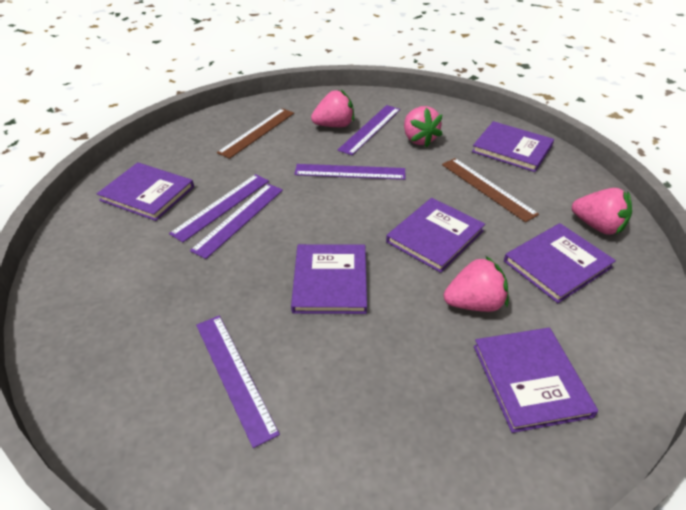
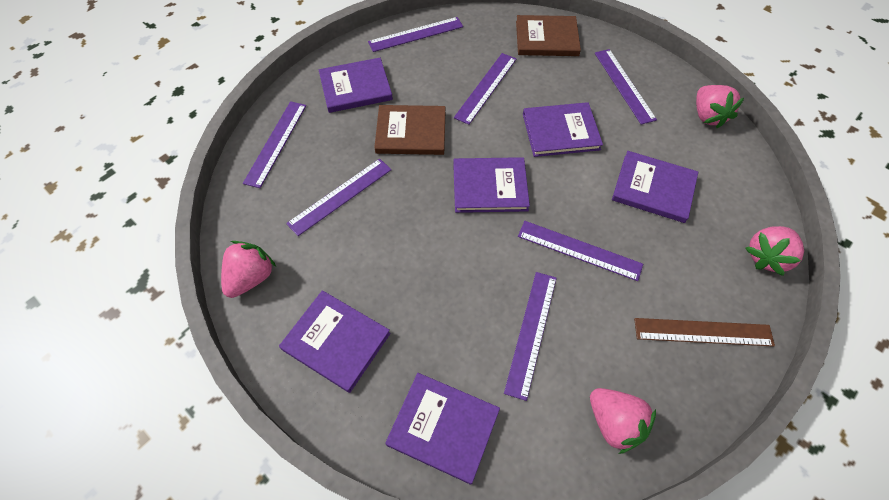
brown book: none = 0 -> [374,105,445,155] [516,15,581,56] = 2
brown ruler: [217,108,294,159] [442,158,539,222] = 2 -> [634,318,775,347] = 1
purple ruler: [169,174,269,242] [190,184,283,259] [196,316,280,448] [294,164,405,180] [337,105,400,155] = 5 -> [243,101,306,188] [286,159,392,236] [368,17,463,52] [454,53,516,125] [504,272,557,401] [518,221,643,281] [595,49,657,124] = 7

